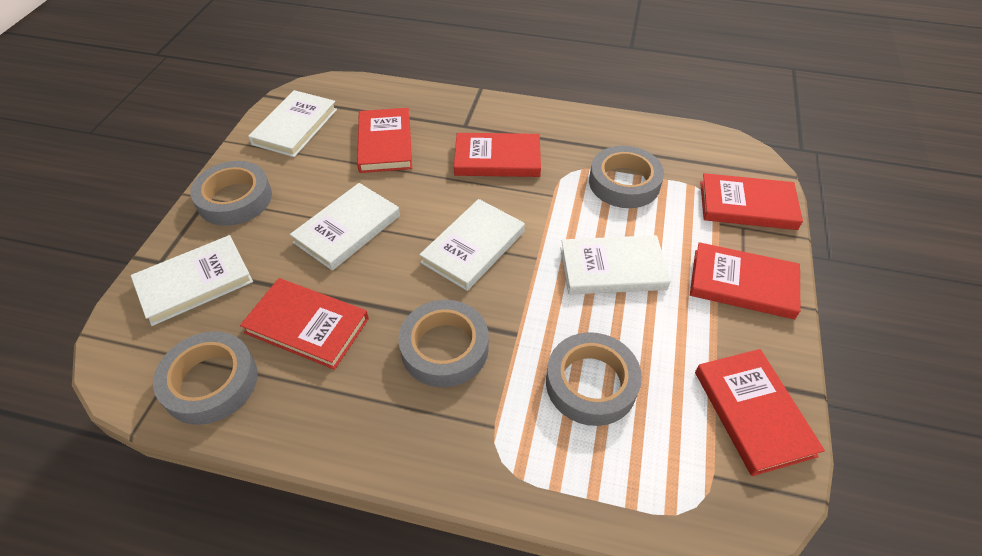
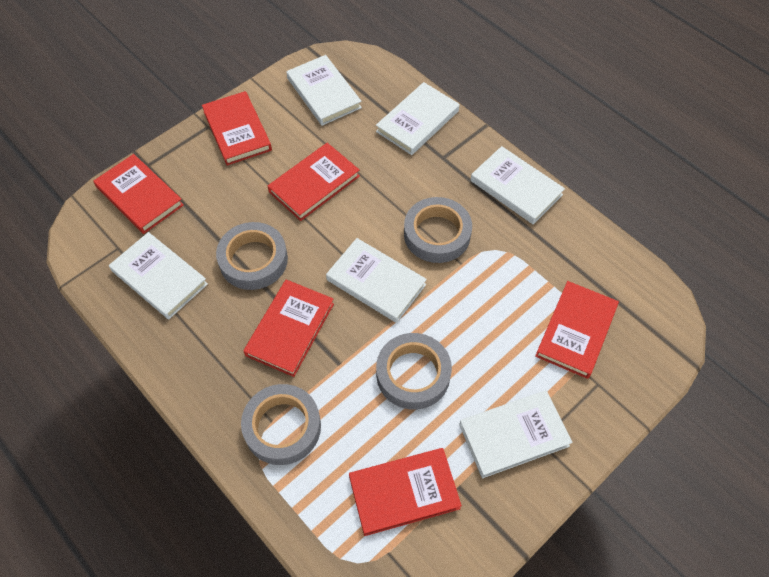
grey tape: [153,331,258,425] [190,161,272,226] [398,300,489,387] [546,332,642,426] [589,146,664,208] = 5 -> [216,222,288,290] [241,384,321,465] [376,333,452,410] [404,197,472,263] = 4
white book: [131,235,253,326] [248,90,337,157] [290,183,400,271] [419,199,525,291] [560,235,671,295] = 5 -> [109,232,208,319] [286,55,362,126] [326,238,427,323] [376,82,459,155] [459,390,572,478] [471,146,565,224] = 6

